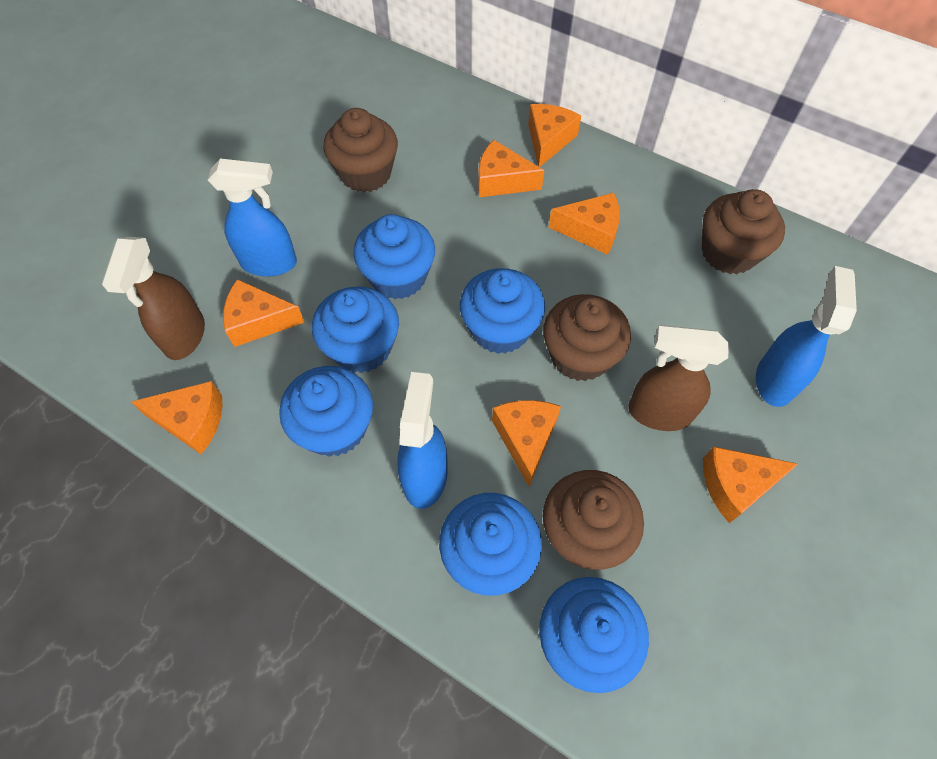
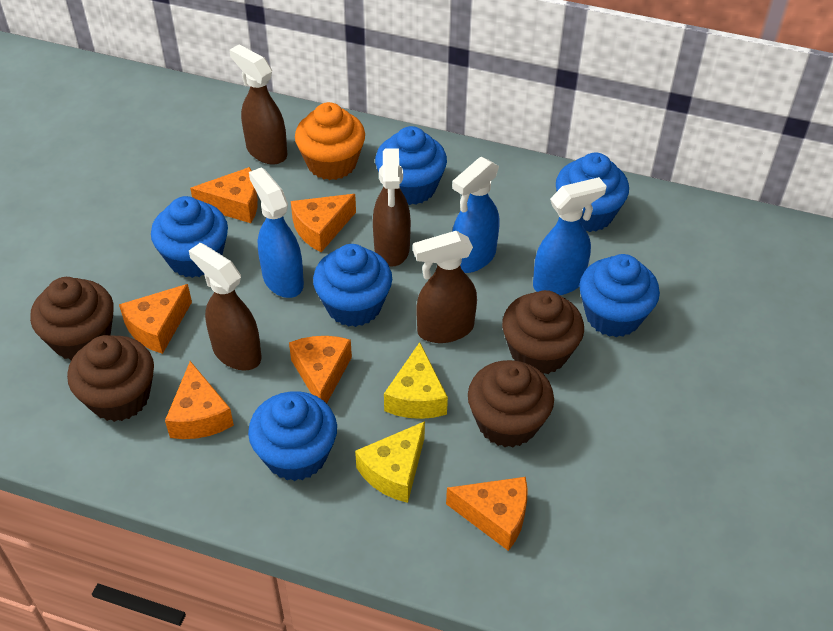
brown spray bottle: [102,237,205,360] [628,325,729,431] = 2 -> [189,243,262,371] [229,44,287,165] [373,148,411,267] [413,231,477,343] = 4
orange cheese: [131,381,223,454] [223,279,305,347] [478,140,544,197] [492,400,561,487] [528,104,581,167] [549,193,620,255] [703,446,798,523] = 7 -> [119,284,192,354] [165,361,234,439] [190,167,258,223] [289,336,352,404] [291,194,356,252] [446,477,528,551] = 6
orange cupcake: none = 0 -> [295,102,365,180] = 1
yellow cheese: none = 0 -> [355,421,425,503] [384,342,448,419] = 2

